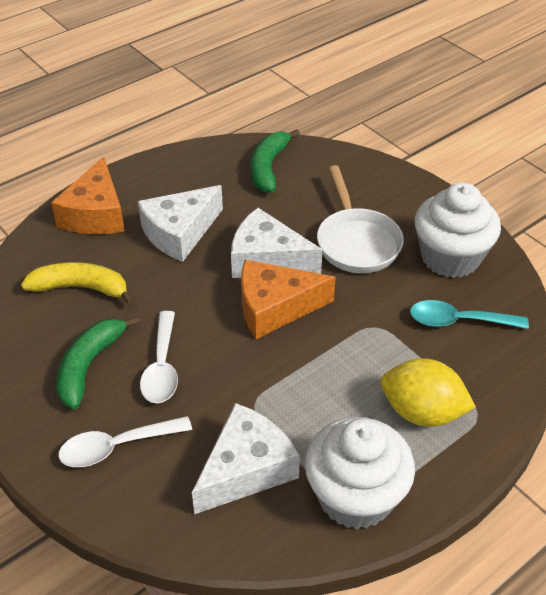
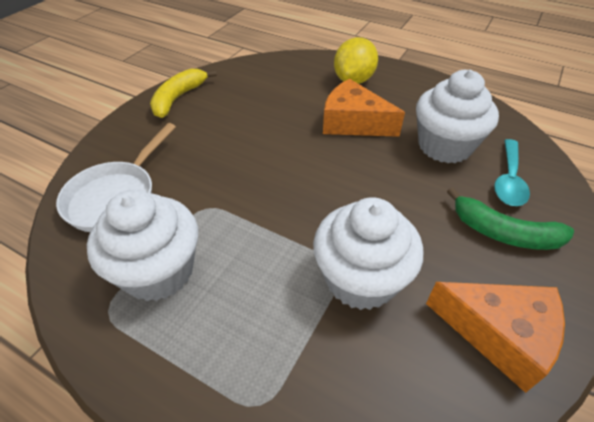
green banana: [56,316,140,409] [251,129,300,193] = 2 -> [447,187,574,250] = 1
white cheese: [138,185,223,262] [192,403,300,514] [231,208,323,278] = 3 -> none = 0
white cupcake: [305,417,415,529] [414,183,501,278] = 2 -> [87,190,198,301] [313,197,423,310] [416,70,499,163] = 3
white spoon: [58,416,192,467] [140,311,178,403] = 2 -> none = 0

